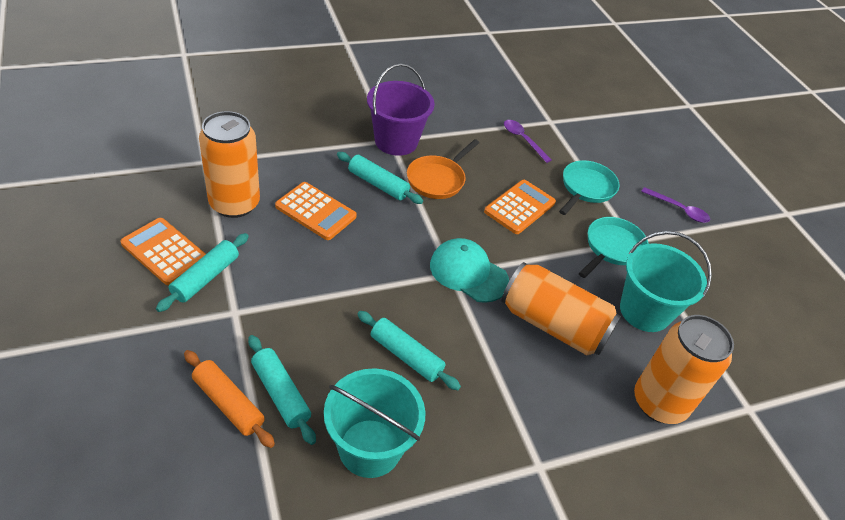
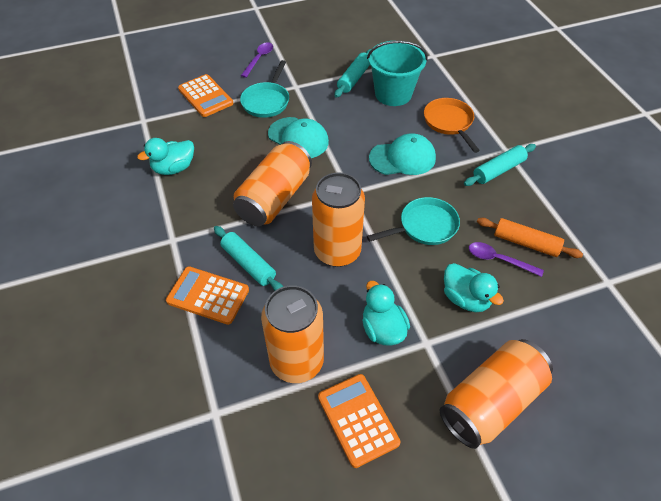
orange can: [199,111,260,218] [501,262,621,355] [634,315,734,424] = 3 -> [233,141,312,226] [261,285,324,383] [312,172,365,267] [440,339,553,449] = 4
purple bucket: [367,63,435,156] = 1 -> none = 0
turquoise bucket: [324,368,425,478] [620,231,712,332] = 2 -> [367,41,428,106] = 1
turquoise cap: [430,238,509,303] = 1 -> [268,117,329,158] [369,133,436,175] = 2
turquoise duck: none = 0 -> [137,138,194,175] [362,281,410,345] [444,263,504,312] = 3
turquoise rolling pin: [156,233,249,312] [248,335,316,445] [337,152,423,204] [357,311,461,390] = 4 -> [214,226,283,291] [335,49,371,98] [464,144,536,186] = 3

